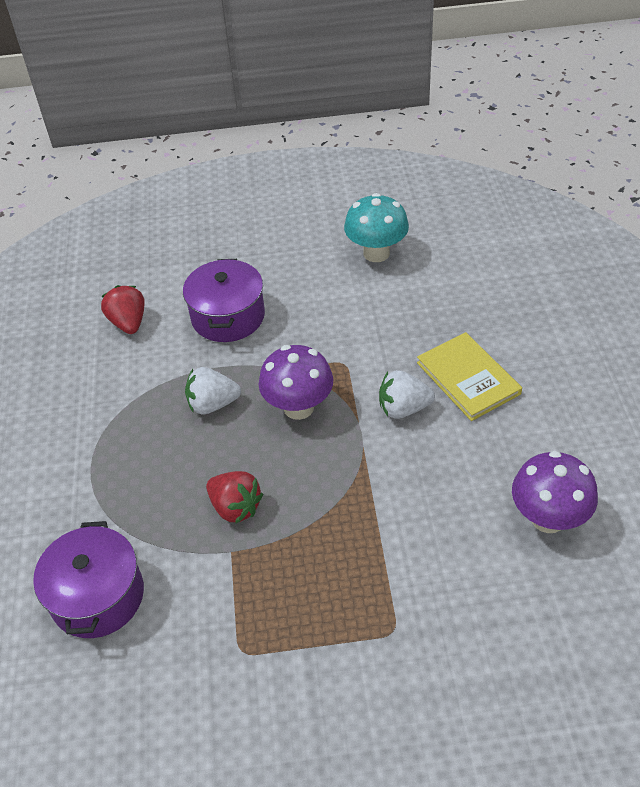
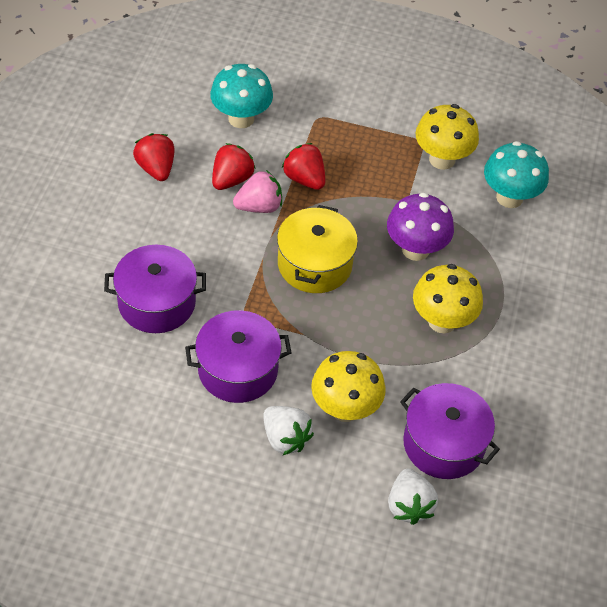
pink strawberry: none = 0 -> [233,170,282,213] = 1
purple mushroom: [259,345,333,420] [512,451,598,533] = 2 -> [387,193,454,261] = 1
purple pot: [33,521,144,638] [183,259,265,342] = 2 -> [104,245,206,333] [185,310,291,403] [400,383,500,479] = 3
red strawberry: [101,285,145,334] [206,471,263,524] = 2 -> [133,133,175,181] [212,143,256,190] [282,143,325,190] = 3
turquoise mushroom: [344,193,409,262] = 1 -> [210,64,273,128] [484,141,549,208] = 2
yellow book: [417,332,522,421] = 1 -> none = 0
yellow mushroom: none = 0 -> [311,351,386,422] [413,264,483,333] [415,104,479,170] = 3
yellow pot: none = 0 -> [277,205,358,293] = 1

